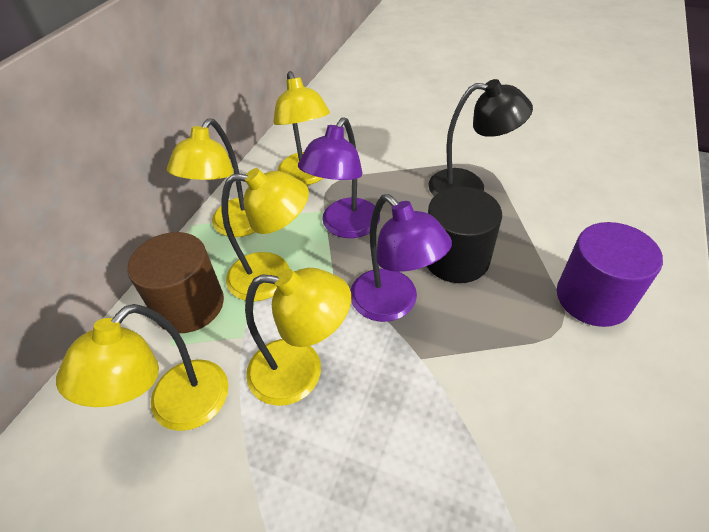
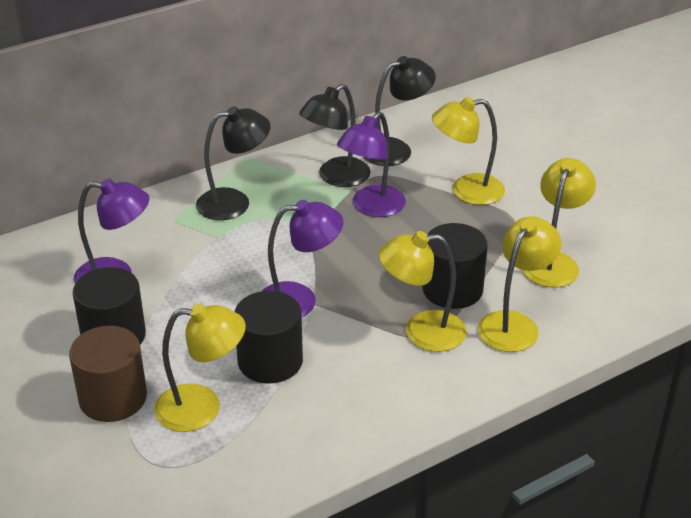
black cylinder: [427,187,502,283] = 1 -> [72,267,146,345] [234,291,303,384] [422,223,488,309] = 3
black lamp: [428,79,533,196] = 1 -> [196,106,271,220] [299,84,371,187] [364,56,436,166] = 3
purple cylinder: [557,222,663,327] = 1 -> none = 0
purple lamp: [298,117,380,238] [350,194,452,322] = 2 -> [73,178,150,283] [262,200,344,317] [337,112,406,217] = 3

